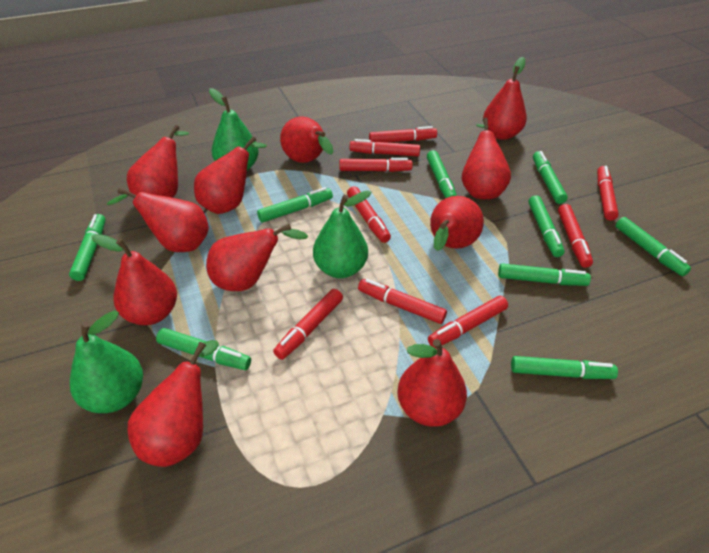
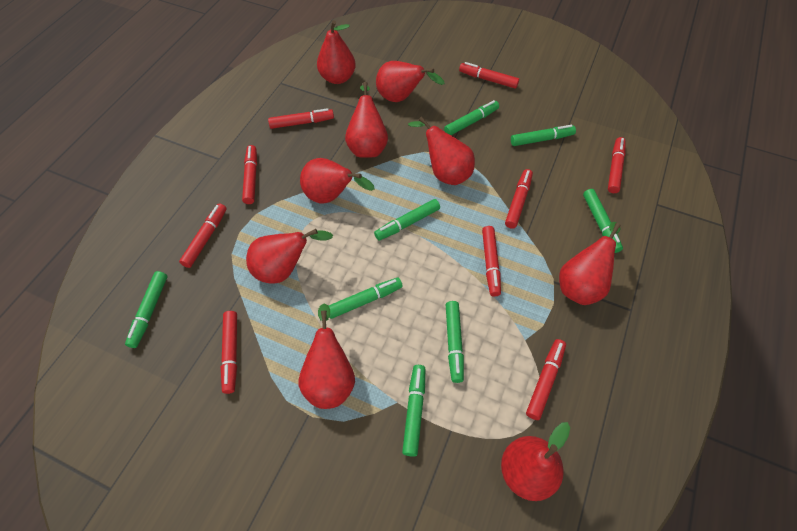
green marker: [69,214,105,281] [156,328,251,370] [257,187,333,222] [427,150,457,198] [498,264,591,286] [511,356,618,379] [528,195,564,257] [533,151,568,204] [615,217,691,276] = 9 -> [125,271,167,348] [329,278,403,319] [374,199,440,240] [402,365,425,457] [444,100,499,135] [446,301,464,383] [511,125,576,146] [583,189,623,253] = 8
green pear: [70,310,143,413] [209,88,259,170] [313,190,371,278] = 3 -> none = 0
red pear: [92,234,177,325] [107,187,209,252] [127,125,189,198] [128,340,219,467] [194,136,267,214] [206,224,308,291] [280,116,334,163] [397,339,467,427] [430,196,484,251] [462,118,511,199] [483,57,527,140] = 11 -> [246,229,333,284] [298,304,355,409] [300,158,375,204] [317,20,356,84] [345,82,388,158] [376,61,445,102] [408,117,475,185] [501,422,570,501] [559,222,621,305] = 9

